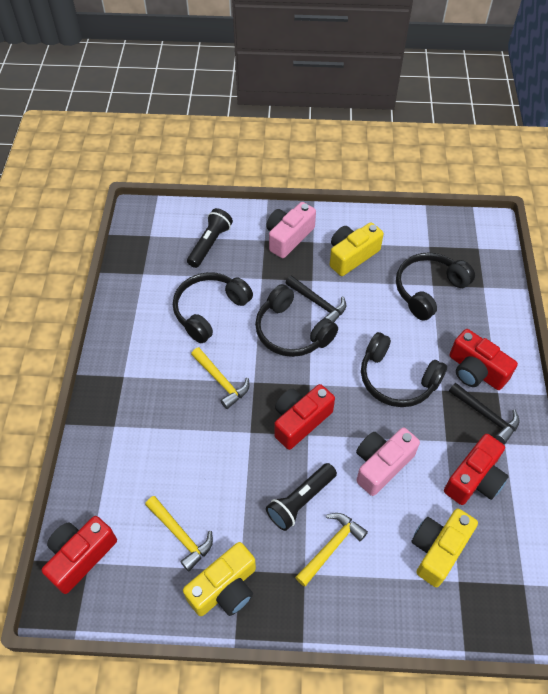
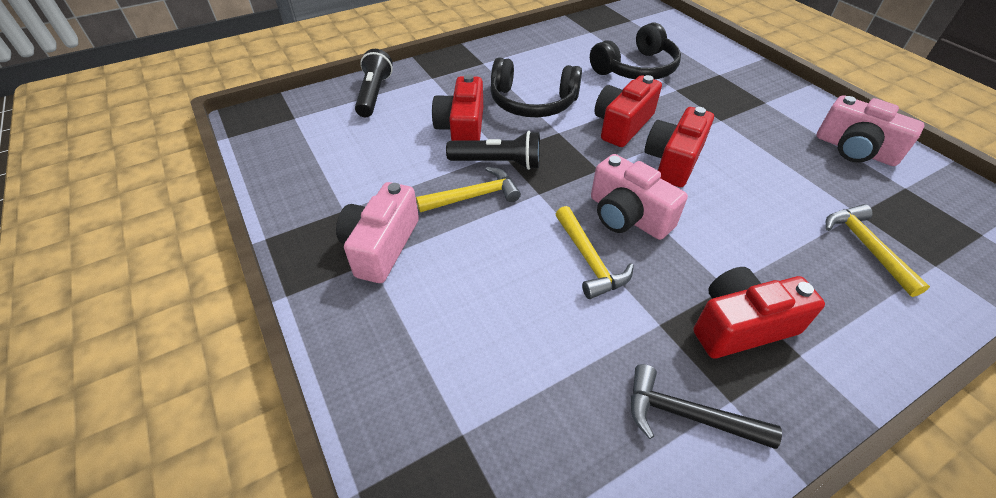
black hammer: [285,275,346,322] [449,383,520,444] = 2 -> [631,364,782,449] = 1
black headphones: [173,272,253,343] [255,284,338,357] [361,332,447,407] [396,252,475,321] = 4 -> [490,58,582,117] [590,22,681,79] = 2
pink camera: [266,202,316,258] [356,427,420,496] = 2 -> [336,182,419,283] [591,154,688,240] [816,95,925,166] = 3
yellow camera: [183,542,256,616] [330,222,384,276] [411,509,478,587] = 3 -> none = 0

